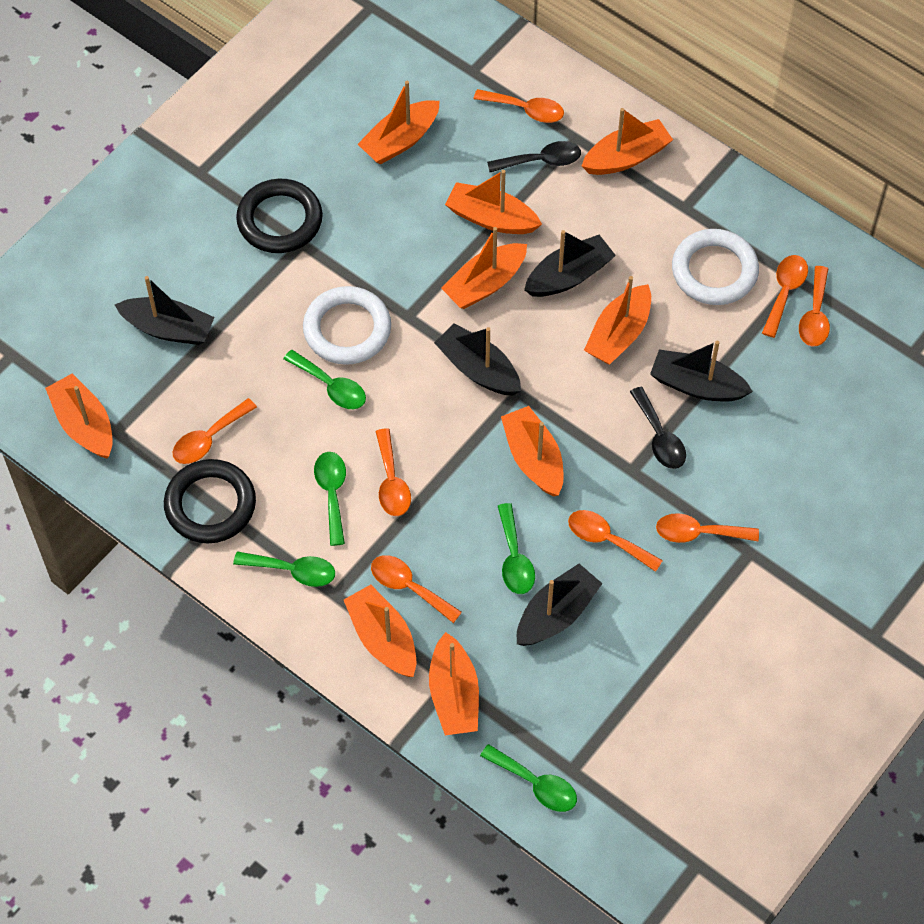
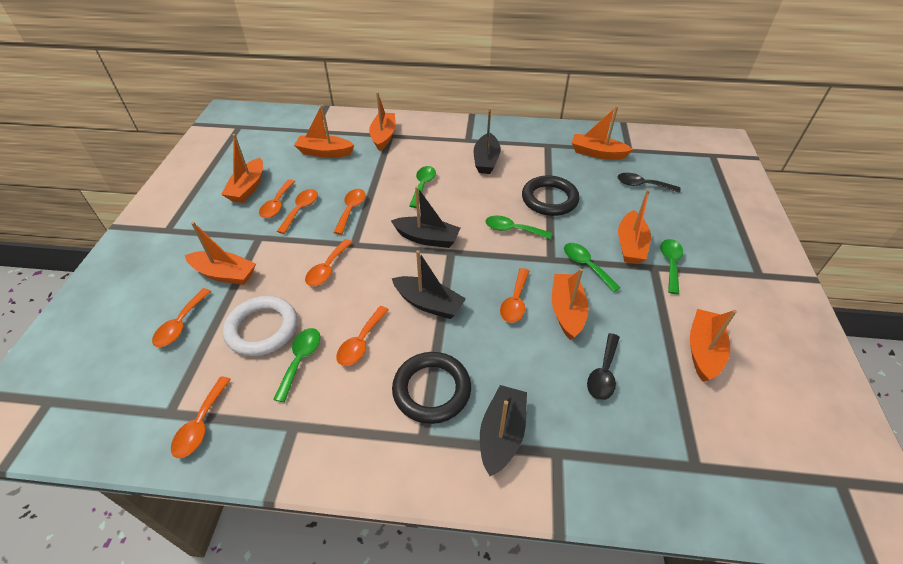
black boat: [115,276,215,345] [434,324,521,396] [517,564,603,646] [524,230,616,297] [650,340,753,402] = 5 -> [391,186,460,248] [392,250,466,319] [474,108,501,174] [480,385,527,476] = 4
orange boat: [45,374,113,459] [344,585,416,677] [358,81,440,165] [429,632,479,735] [441,227,527,309] [445,170,542,234] [501,406,564,497] [582,108,673,175] [584,276,651,364] = 9 -> [185,222,256,285] [221,134,263,203] [294,104,354,158] [369,92,396,151] [552,268,588,340] [572,106,633,160] [618,189,651,264] [690,309,737,382] = 8
white ring: [303,286,391,365] [672,229,759,305] = 2 -> [223,296,297,356] = 1

